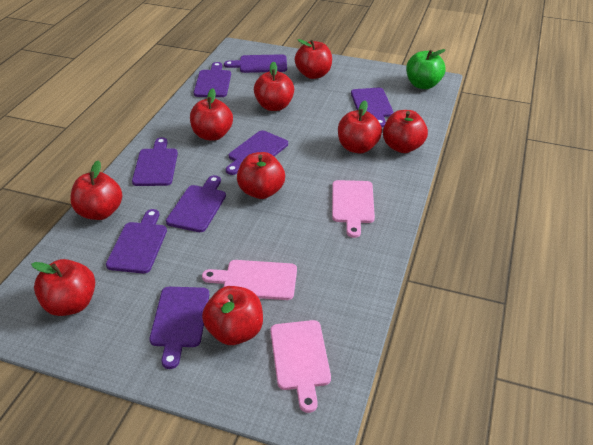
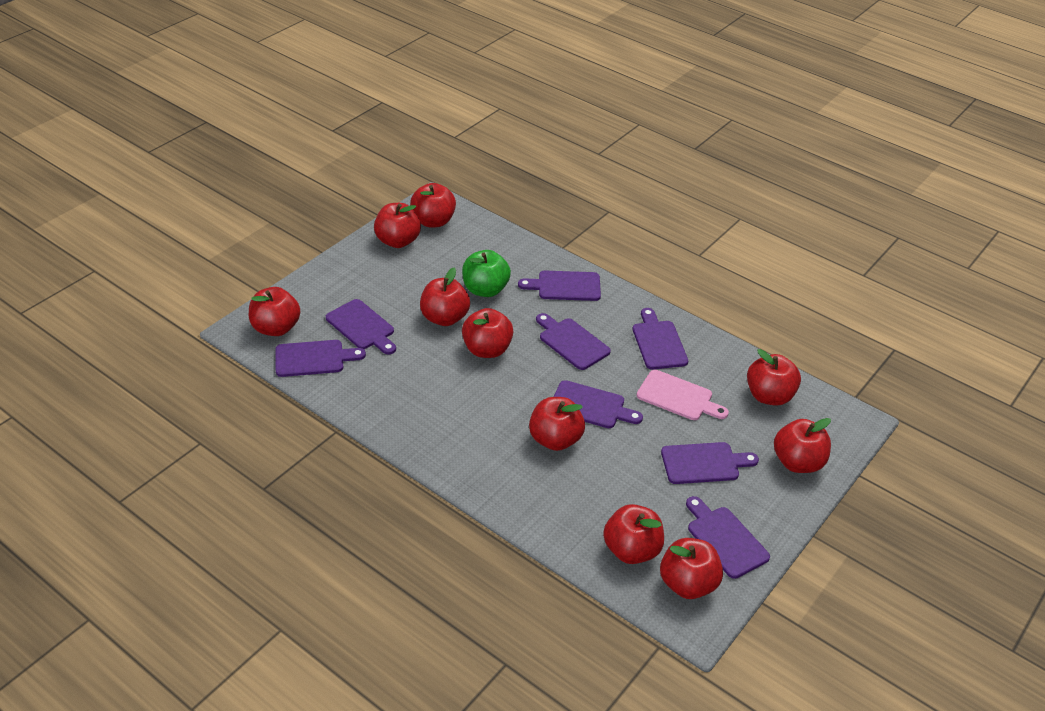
pink cutting board: [202,260,297,300] [270,320,331,413] [332,180,375,238] = 3 -> [636,370,729,420] = 1
red apple: [31,259,95,316] [70,160,122,220] [190,88,233,141] [202,286,263,345] [237,152,285,199] [254,62,294,111] [295,39,332,79] [338,100,382,154] [383,110,428,153] = 9 -> [249,287,300,336] [374,203,421,248] [410,183,456,228] [420,267,470,326] [462,308,514,358] [529,397,585,451] [603,504,664,564] [660,538,723,599] [747,349,801,406] [774,418,831,473] = 10

